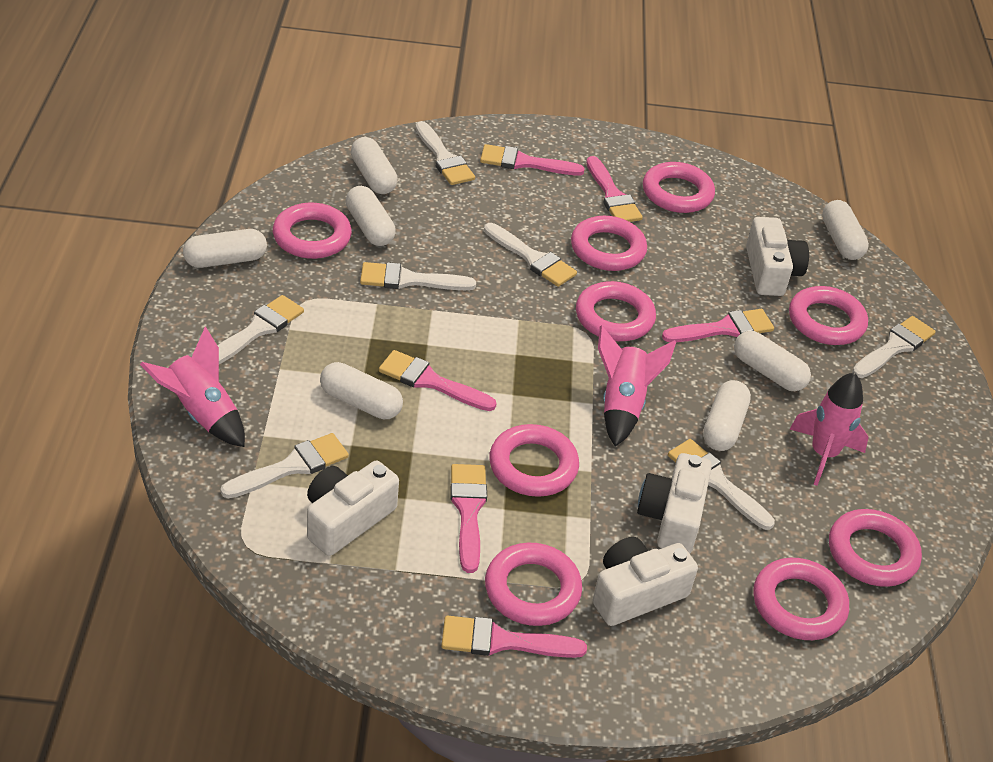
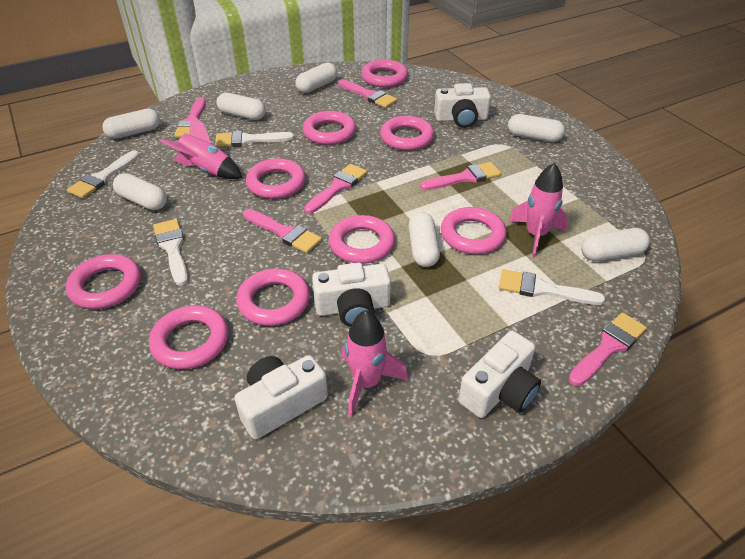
white brush: [217,295,304,364] [220,433,349,498] [360,262,476,290] [415,121,475,185] [484,223,577,287] [668,439,775,530] [852,316,936,378] = 7 -> [67,150,139,199] [153,219,188,286] [215,131,294,147] [499,269,605,305] = 4

